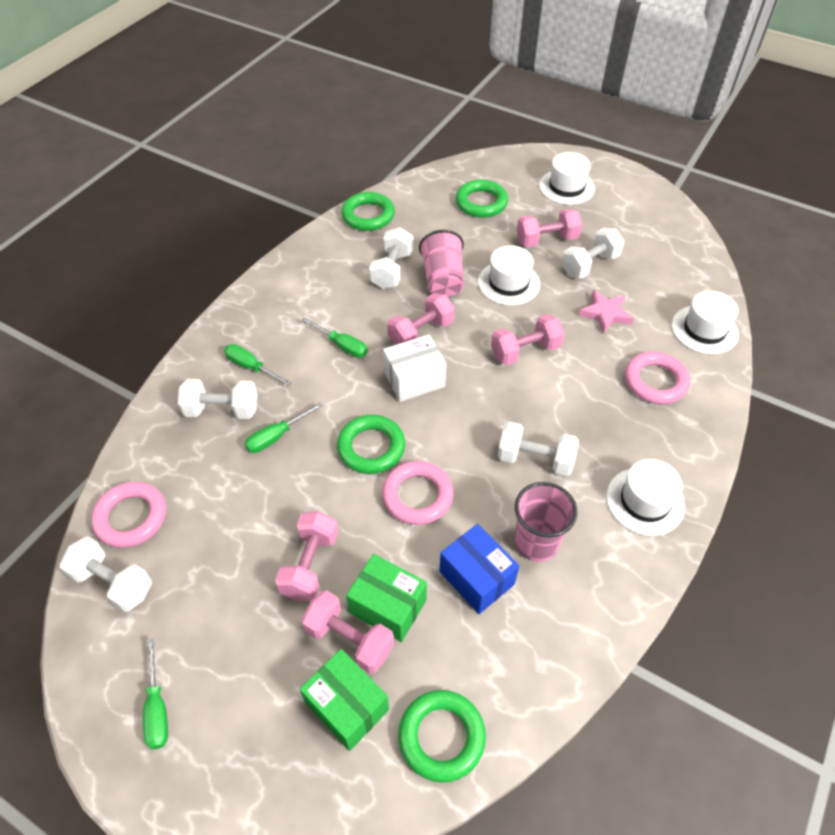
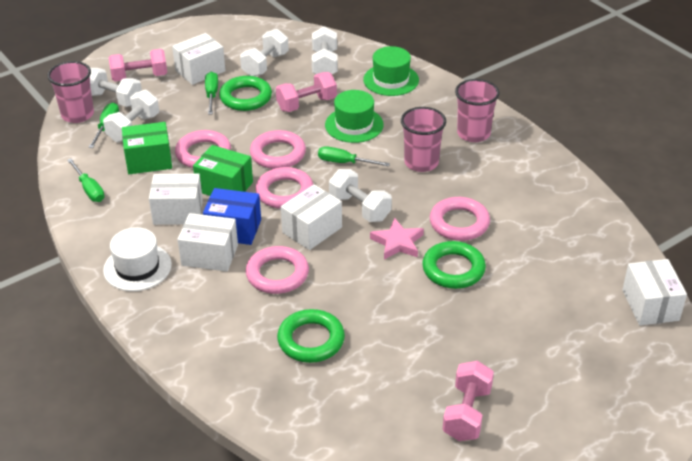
green hat: none = 0 -> [325,90,384,143] [363,46,419,96] = 2
green ring: [337,415,405,474] [341,192,395,231] [398,690,486,782] [456,180,508,218] = 4 -> [219,76,272,111] [277,309,345,363] [422,241,486,289] = 3
pink cup: [419,230,464,297] [514,482,578,562] = 2 -> [47,61,94,123] [401,107,446,172] [455,79,500,142] = 3
pink dumbbell: [275,511,339,601] [301,590,394,674] [387,293,455,345] [491,314,565,365] [516,209,582,248] = 5 -> [109,49,167,81] [276,72,337,112] [443,361,494,441] = 3
pink ring: [91,481,166,548] [382,461,454,525] [625,351,690,404] = 3 -> [175,130,231,168] [245,246,309,294] [250,130,306,169] [255,167,313,209] [430,197,490,241] = 5
white box: [383,335,446,402] = 1 -> [149,173,203,225] [172,33,226,85] [177,213,238,271] [281,184,342,250] [622,259,687,325] = 5
white hat: [478,245,540,305] [539,152,595,205] [606,459,685,536] [672,291,739,354] = 4 -> [103,227,172,291] = 1

